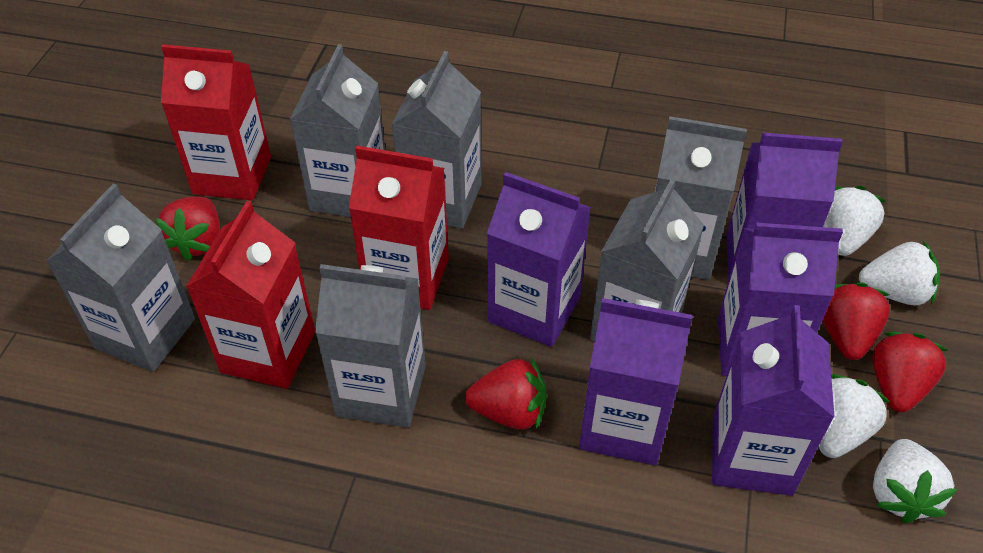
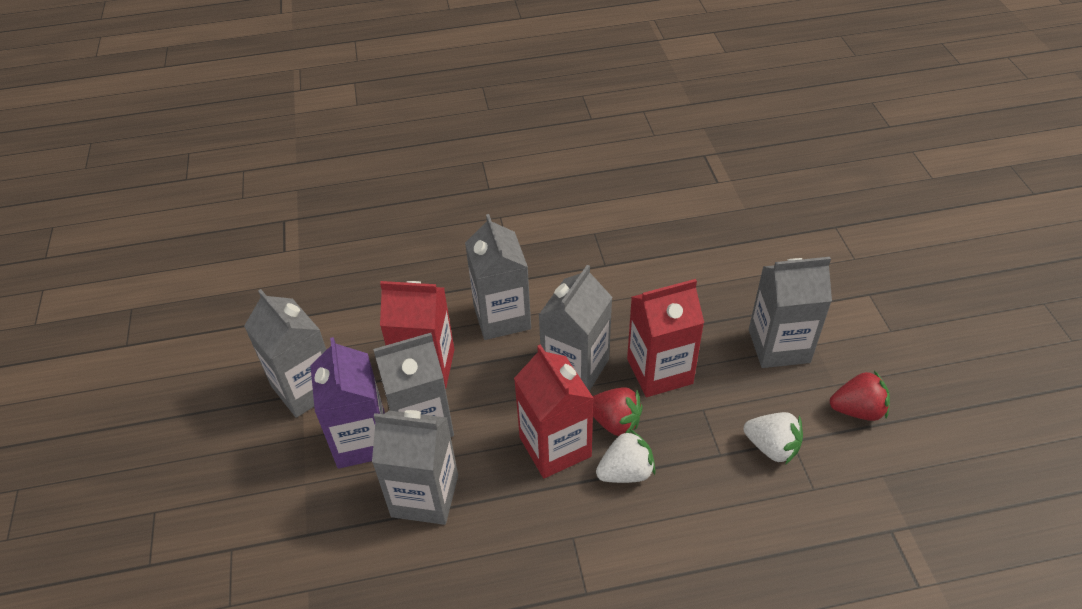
purple carton: [487,172,591,347] [579,298,693,465] [712,305,835,496] [718,223,843,376] [726,133,843,280] = 5 -> [310,337,385,469] = 1
red strawberry: [155,196,220,261] [465,358,547,430] [823,282,890,360] [872,332,948,412] = 4 -> [593,387,643,436] [830,370,890,421] = 2
white strawberry: [819,374,890,458] [823,186,885,256] [859,241,940,306] [873,439,957,523] = 4 -> [596,429,655,483] [744,412,803,465] = 2

